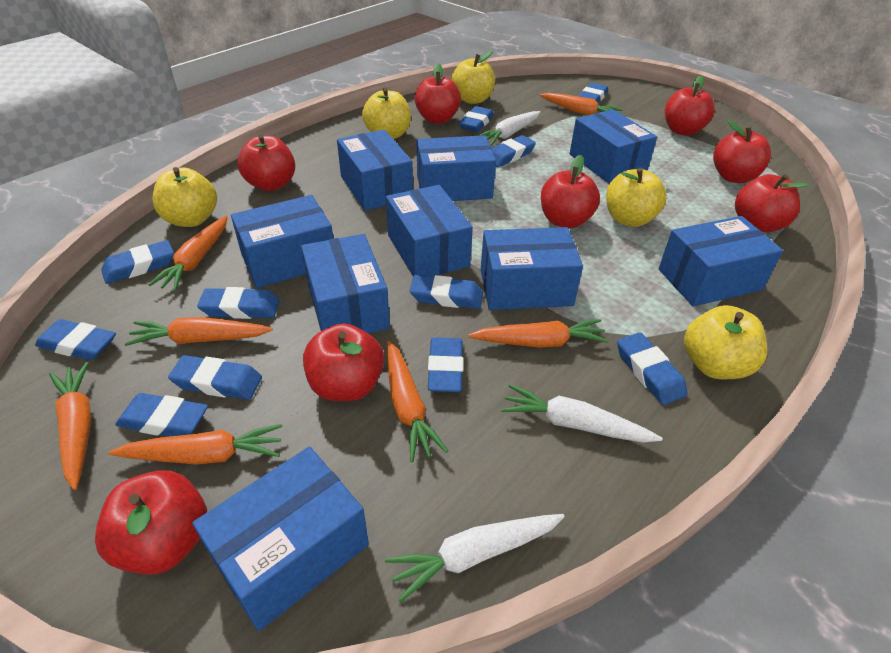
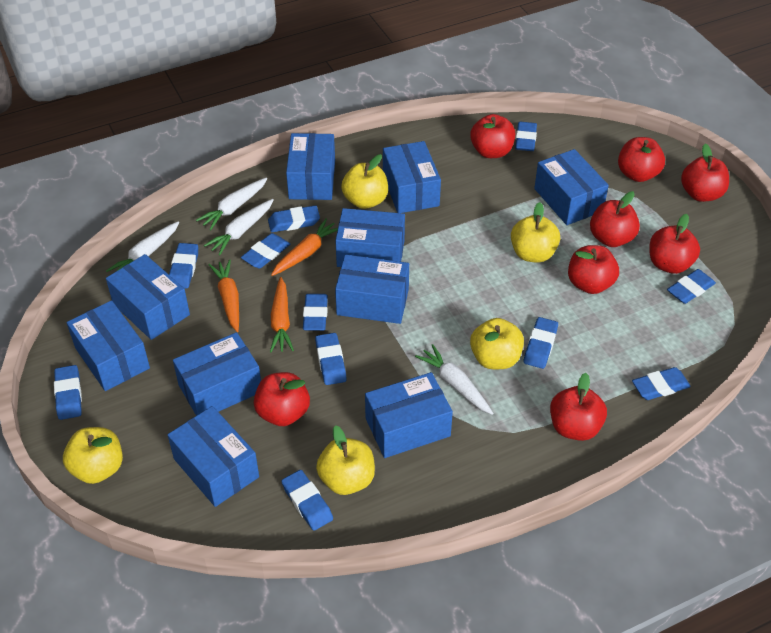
blue box: [192,447,369,631] [231,195,333,288] [301,234,390,333] [337,129,413,211] [386,185,473,276] [417,135,496,201] [481,227,583,310] [570,109,657,184] [659,216,783,306] = 9 -> [67,300,150,391] [106,254,190,340] [168,406,259,507] [173,332,261,416] [286,133,335,200] [335,208,405,267] [335,255,409,324] [365,372,453,458] [383,141,441,213] [534,149,609,225] = 10
orange carrot: [49,362,91,490] [109,424,283,465] [124,317,273,346] [148,216,228,291] [387,341,448,462] [468,319,609,348] [540,93,623,115] = 7 -> [209,260,239,332] [270,277,294,353] [271,219,338,276] = 3
white carrot: [385,514,565,603] [478,111,540,145] [501,384,663,443] = 3 -> [106,221,179,272] [196,177,267,230] [204,199,274,255] [415,344,493,415] = 4

